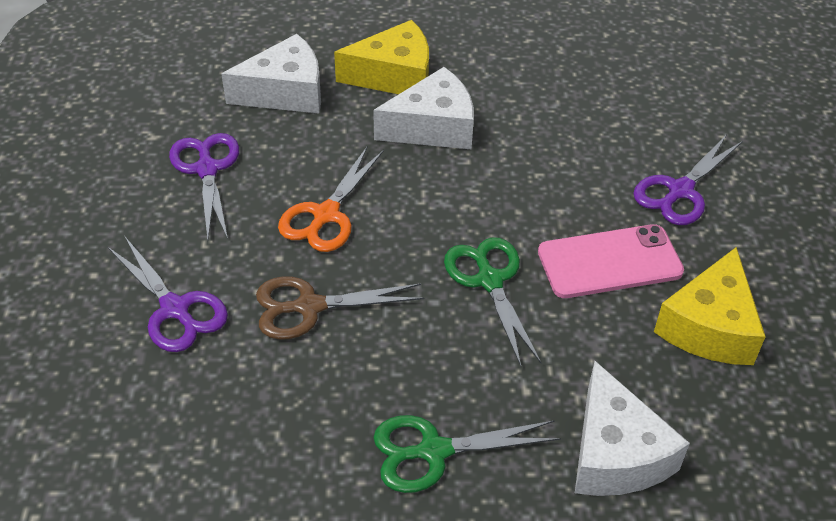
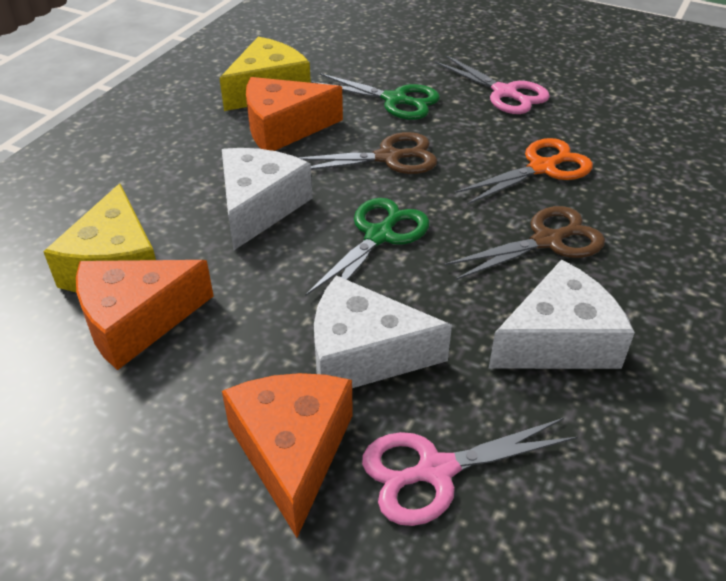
brown scissors: [256,277,424,340] = 1 -> [298,132,437,174] [444,206,605,280] = 2
orange cheese: none = 0 -> [76,260,214,370] [222,373,353,538] [246,77,343,151] = 3
pink phone: [538,224,684,298] = 1 -> none = 0
pink scissors: none = 0 -> [362,418,578,526] [435,55,550,114] = 2
purple scissors: [108,237,228,352] [169,133,239,239] [633,134,743,225] = 3 -> none = 0

